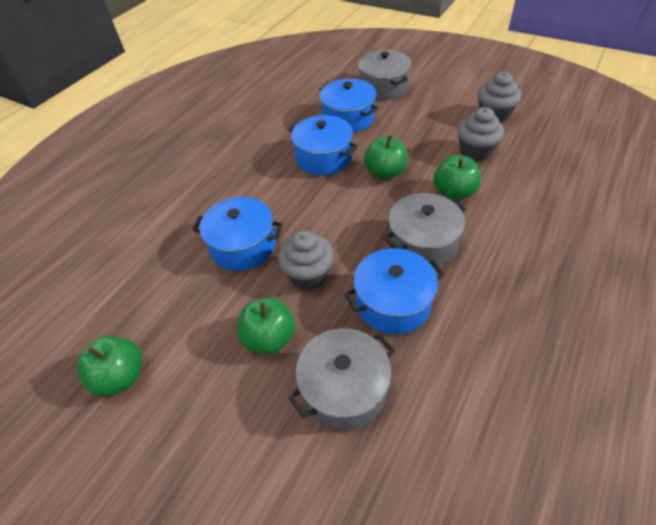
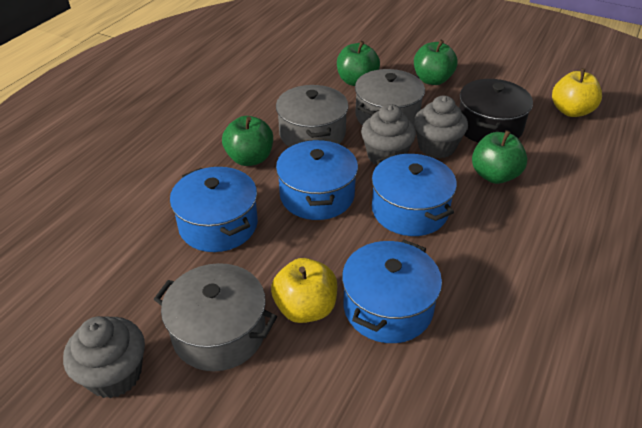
black pot: none = 0 -> [459,79,533,143] = 1
yellow apple: none = 0 -> [271,258,337,323] [552,68,602,117] = 2

